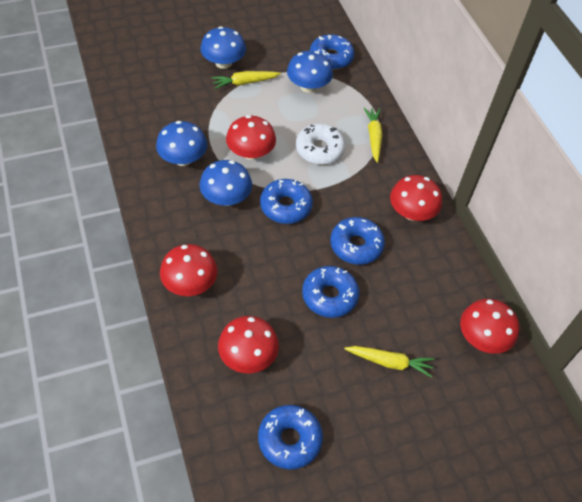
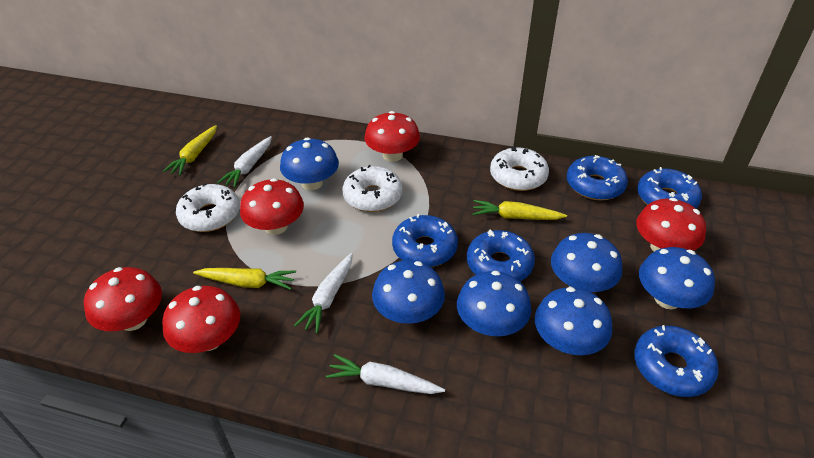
blue mushroom: [156,121,207,166] [199,160,252,206] [200,26,246,69] [287,51,333,93] = 4 -> [280,137,339,190] [372,260,445,324] [457,271,531,336] [535,287,612,355] [551,233,622,292] [639,247,715,309] = 6
white carrot: none = 0 -> [217,136,272,188] [294,253,352,334] [326,354,445,394] = 3
white donut: [296,124,345,165] = 1 -> [176,183,240,232] [342,165,403,212] [490,146,549,191] = 3

